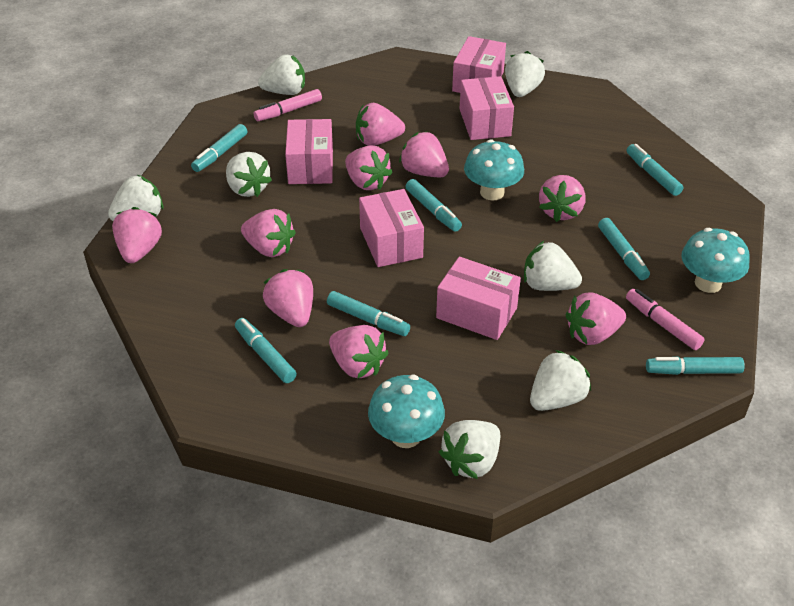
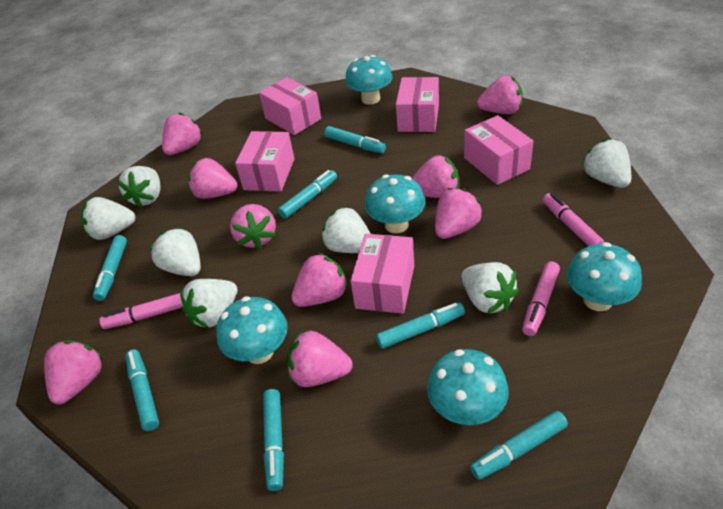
pink marker: [254,89,322,121] [626,289,705,350] = 2 -> [99,293,182,329] [522,261,560,336] [543,193,604,246] = 3
turquoise mushroom: [368,375,445,448] [464,139,524,201] [681,228,750,293] = 3 -> [216,296,288,364] [345,55,393,104] [365,174,425,233] [427,349,509,425] [567,242,642,311] = 5

